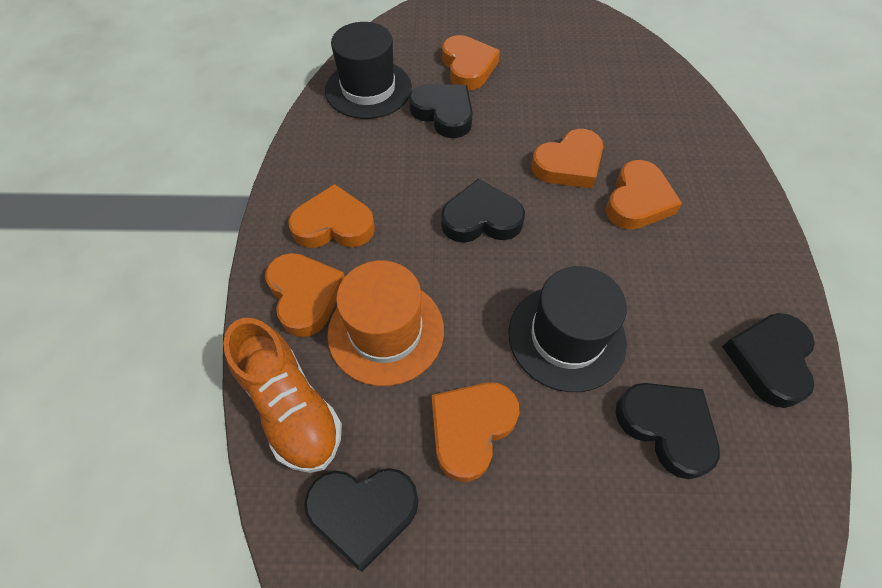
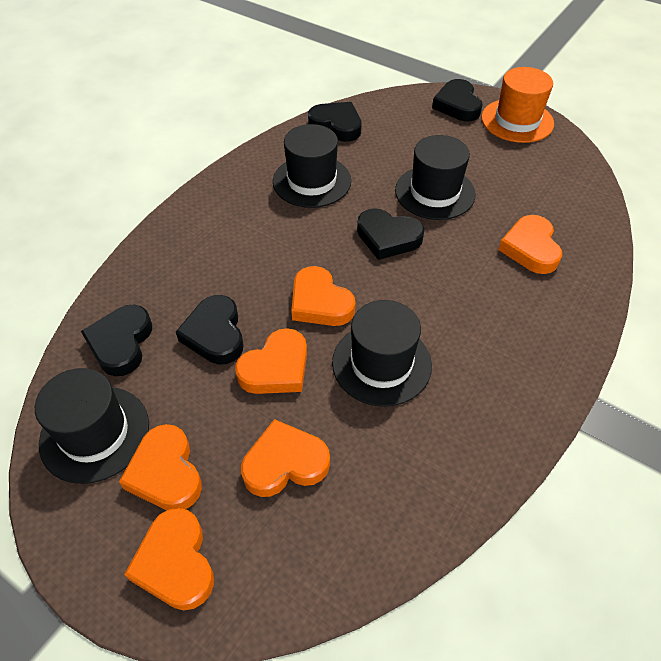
black hat: [325,22,412,119] [508,266,627,392] = 2 -> [35,368,149,484] [273,124,351,208] [332,300,432,407] [395,135,476,220] = 4
orange shoe: [223,318,342,473] = 1 -> none = 0

